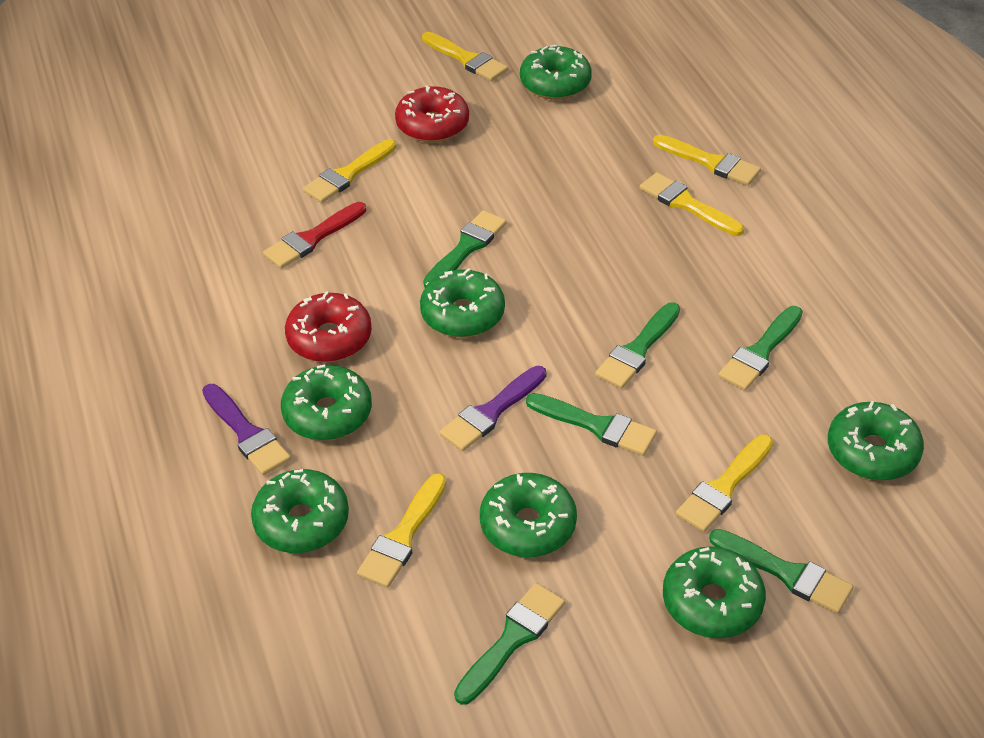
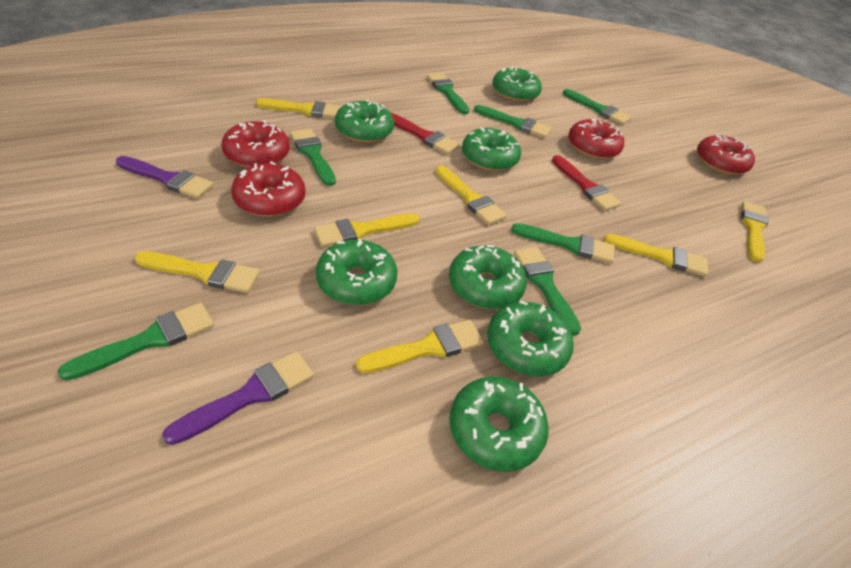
green brush: [423,210,507,287] [454,583,565,705] [526,393,657,456] [595,302,680,389] [709,529,854,614] [718,306,803,391] = 6 -> [58,303,214,380] [290,128,336,186] [427,73,469,114] [474,105,551,138] [511,223,614,264] [514,247,581,336] [563,89,631,125] = 7
red brush: [263,202,366,269] = 1 -> [391,113,460,154] [552,155,622,211] = 2
red donut: [285,291,372,362] [395,85,469,142] = 2 -> [221,120,290,168] [231,161,306,217] [568,118,624,159] [697,135,755,175] = 4
yellow brush: [303,139,396,203] [357,473,446,588] [422,32,508,81] [640,172,744,236] [653,135,761,186] [676,435,773,532] = 6 -> [135,251,260,293] [256,98,342,119] [314,213,420,247] [356,319,484,373] [435,165,507,225] [604,234,709,277] [741,201,769,262] = 7

